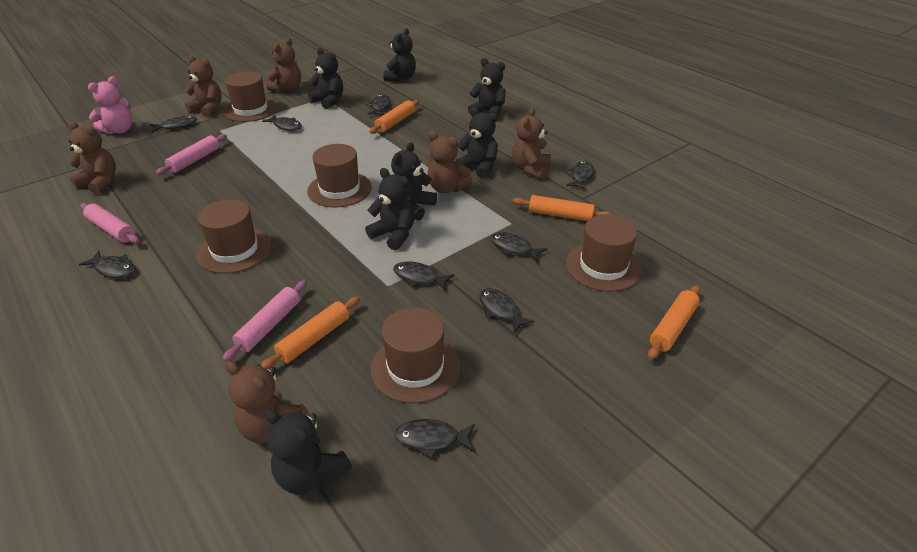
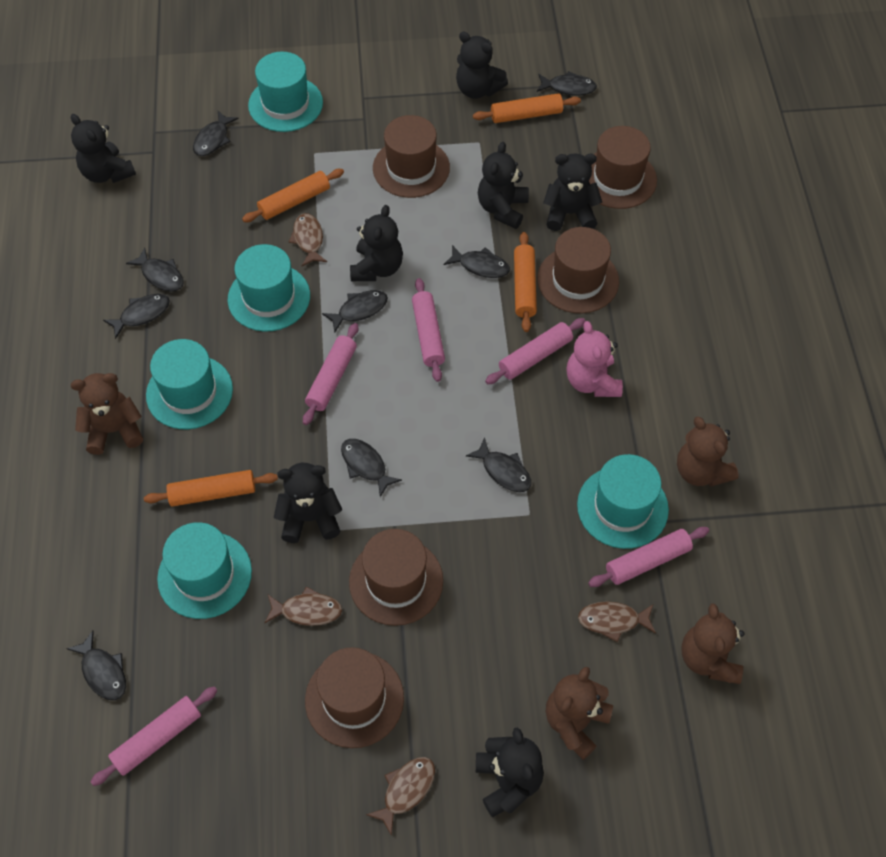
brown fish: none = 0 -> [265,586,342,626] [289,213,327,266] [366,757,435,836] [578,601,656,642] = 4
brown teddy bear: [68,121,116,194] [184,55,222,117] [225,361,310,443] [267,38,301,92] [427,131,472,193] [512,108,551,179] = 6 -> [71,373,143,455] [546,667,613,760] [677,417,739,487] [682,603,744,684] = 4
pink rolling pin: [80,203,139,244] [156,134,227,175] [222,280,307,362] = 3 -> [91,686,217,786] [303,323,358,425] [412,278,445,382] [485,318,585,384] [588,527,709,587] = 5
turquoise hat: none = 0 -> [146,339,233,429] [157,522,252,619] [228,244,310,332] [248,52,323,132] [577,454,669,549] = 5

